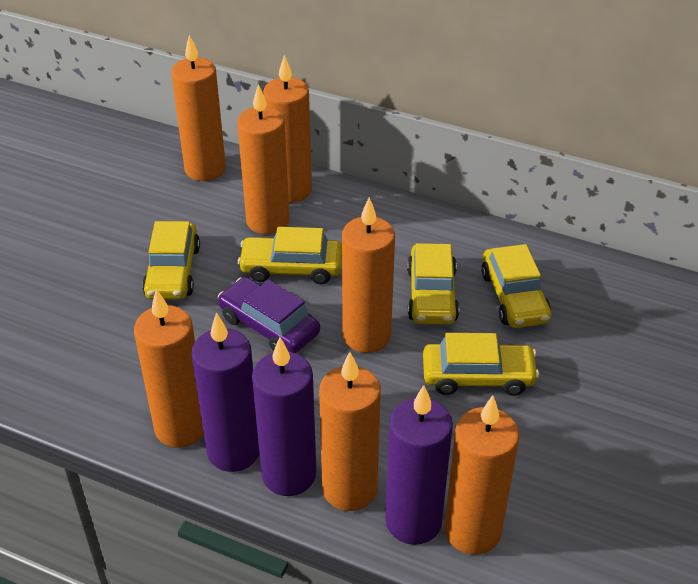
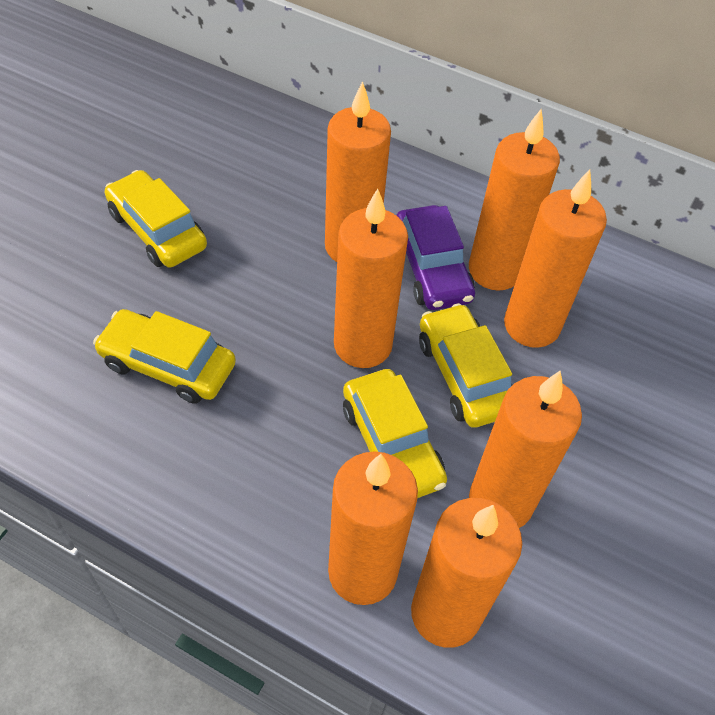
purple candle: [191,312,259,472] [252,337,316,496] [385,385,453,545] = 3 -> none = 0
yellow car: [142,221,200,299] [238,227,342,284] [407,243,459,325] [423,333,539,396] [481,244,551,328] = 5 -> [93,309,236,404] [105,170,207,268] [343,369,447,498] [419,303,512,428] = 4

